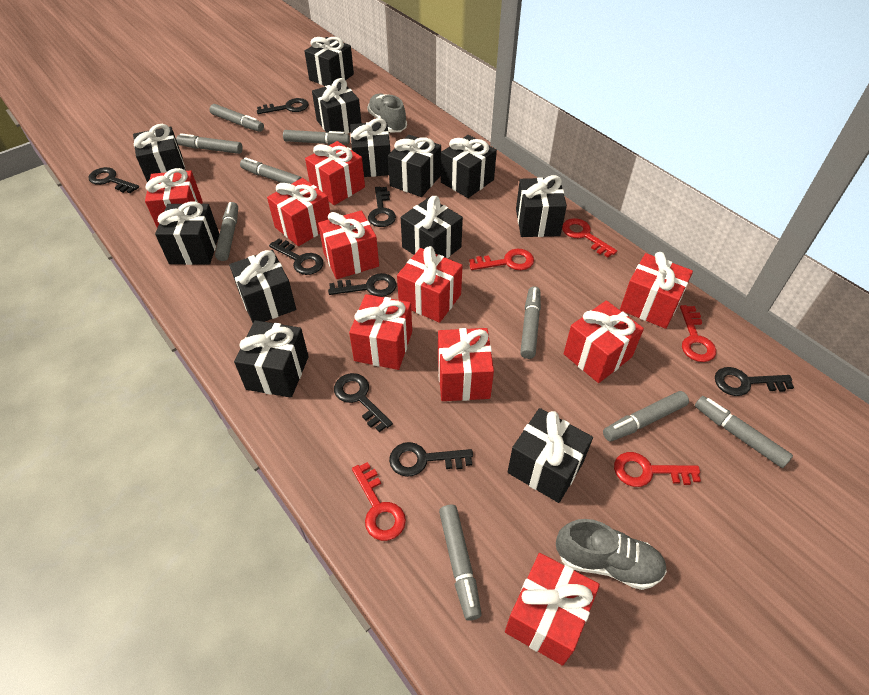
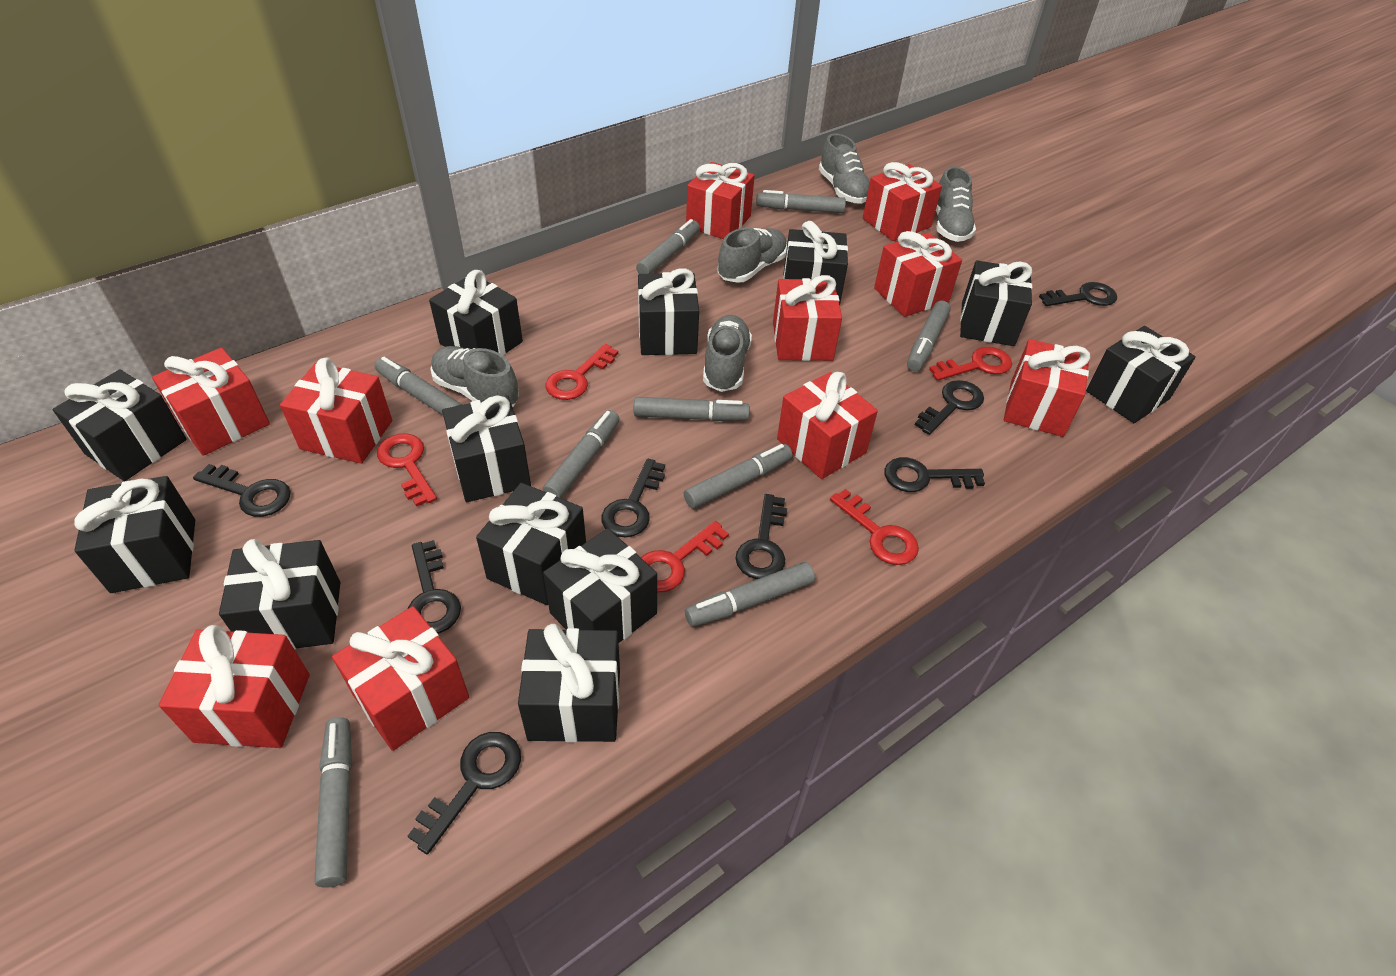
grey shoe: [367,93,407,132] [556,519,667,590] = 2 -> [430,346,519,407] [703,315,752,392] [717,227,787,283] [819,133,870,204] [936,166,976,242] = 5

